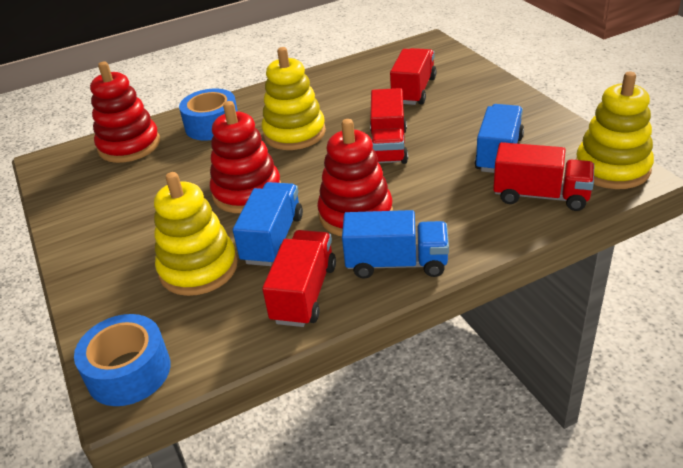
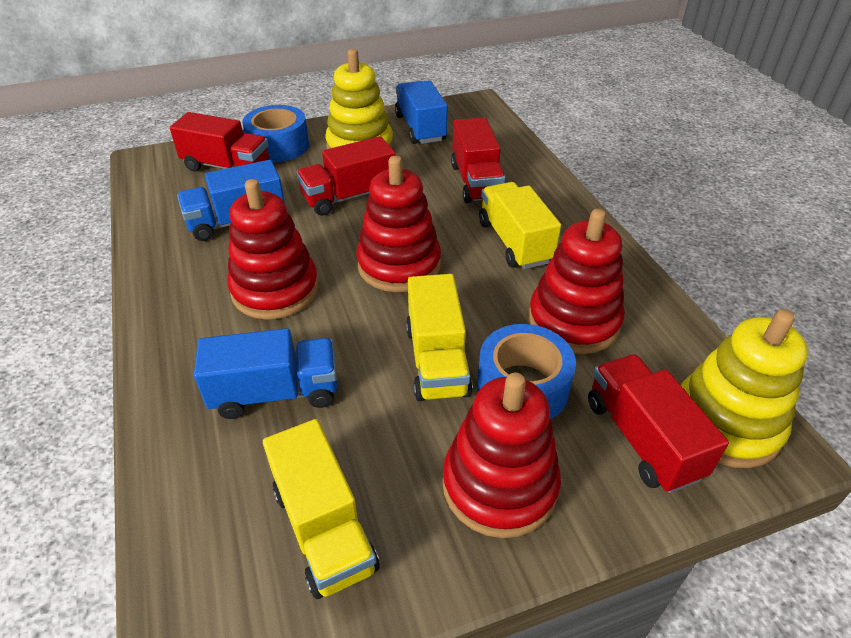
red stacking toy: [90,61,160,163] [210,101,281,213] [317,119,393,236] = 3 -> [227,179,319,320] [356,156,441,292] [442,373,561,538] [528,209,625,354] = 4
yellow stacking toy: [154,172,238,296] [262,47,326,150] [576,72,654,189] = 3 -> [325,49,393,149] [681,309,808,468] = 2
yellow truck: none = 0 -> [263,419,380,599] [406,274,473,402] [479,182,561,269] = 3

